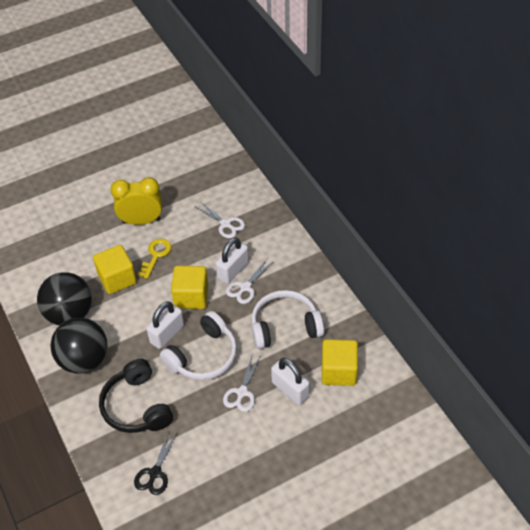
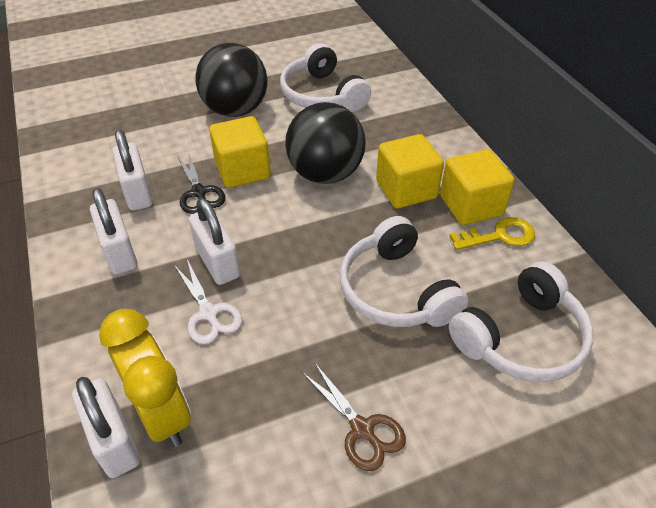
black headphones: [99,359,173,433] = 1 -> none = 0
brown scissors: none = 0 -> [302,363,406,471] = 1
white headphones: [160,311,237,380] [252,290,324,349] = 2 -> [280,43,371,112] [340,216,468,327] [449,261,593,382] = 3
white padlock: [146,301,184,349] [216,237,249,284] [271,358,310,405] = 3 -> [72,377,140,478] [90,188,138,275] [113,130,152,211] [189,198,240,285] = 4
white scissors: [196,203,245,238] [223,355,261,412] [226,259,274,304] = 3 -> [174,259,242,344] = 1

